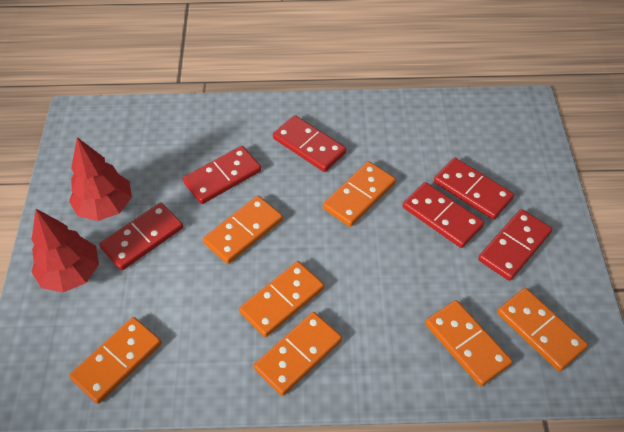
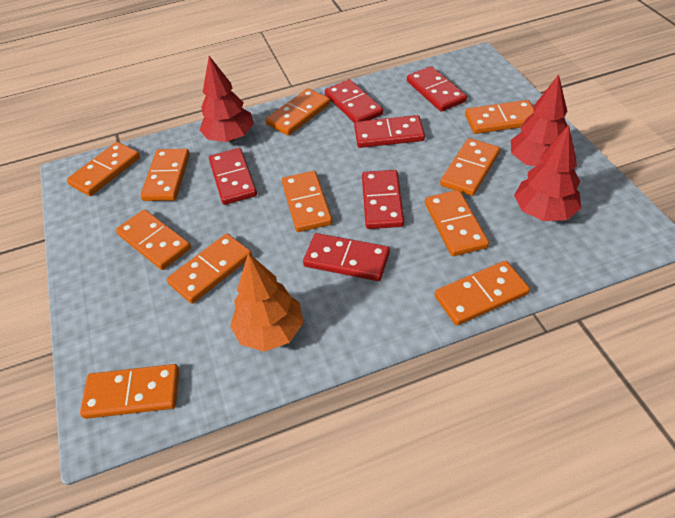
orange domino: [69,317,162,404] [203,196,283,264] [239,261,324,337] [254,312,342,396] [323,161,396,227] [425,300,513,386] [497,288,588,371] = 7 -> [67,142,140,196] [80,364,179,419] [116,209,191,270] [140,149,190,201] [167,234,252,304] [266,88,330,136] [282,171,332,232] [425,190,489,256] [435,261,530,325] [440,138,500,196] [465,100,534,134] = 11
orange tree: none = 0 -> [230,253,303,352] = 1
red tree: [31,209,99,292] [69,137,132,221] = 2 -> [199,56,254,142] [511,75,568,166] [514,125,581,221] = 3

